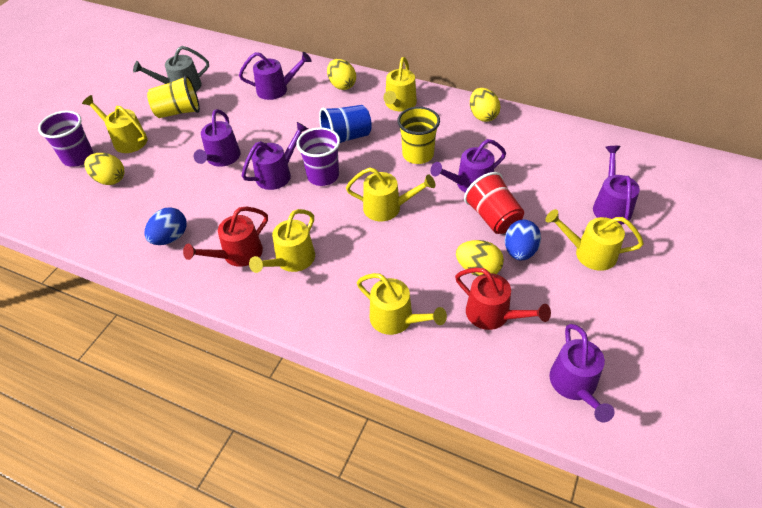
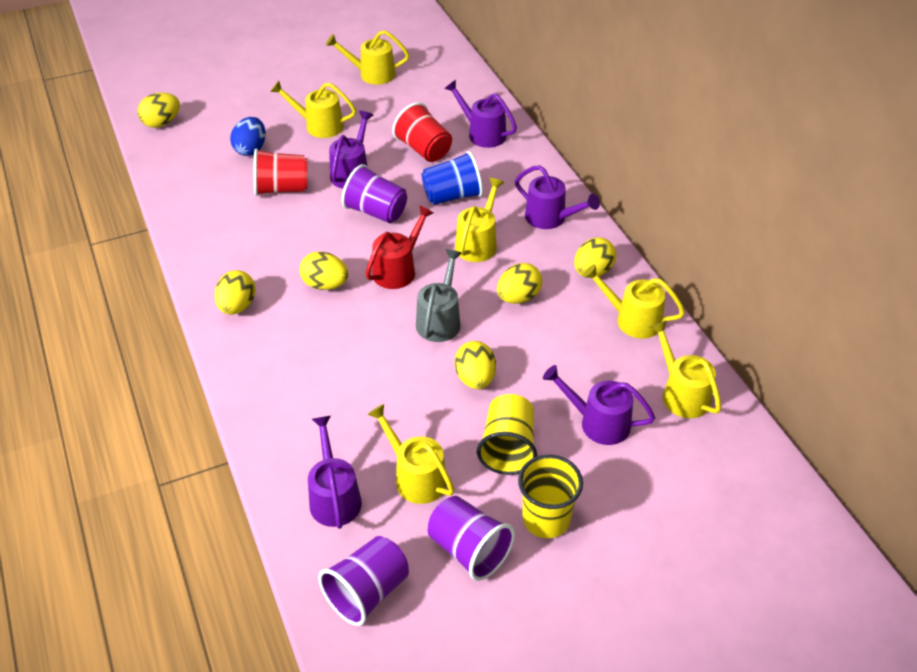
blue egg: [144,207,187,245] [505,219,541,260] = 2 -> [230,117,266,156] = 1
purple cup: [38,111,93,167] [296,127,340,186] = 2 -> [318,536,409,626] [342,164,407,223] [428,496,515,581] = 3
purple watering can: [194,109,241,167] [239,52,312,100] [242,122,308,190] [431,139,506,192] [550,324,614,422] [593,146,640,225] = 6 -> [308,416,362,529] [329,111,373,189] [444,80,517,148] [515,165,600,229] [543,365,655,445] = 5
red cup: [464,172,524,234] = 1 -> [254,149,307,196] [392,102,452,162] = 2
red watering can: [183,207,268,267] [455,267,551,330] = 2 -> [365,205,434,289] = 1
yellow egg: [84,153,124,185] [327,59,356,90] [456,240,504,276] [470,88,500,122] = 4 -> [137,93,180,128] [214,270,256,315] [300,252,348,290] [455,341,496,389] [497,263,542,304] [574,237,616,276] = 6

